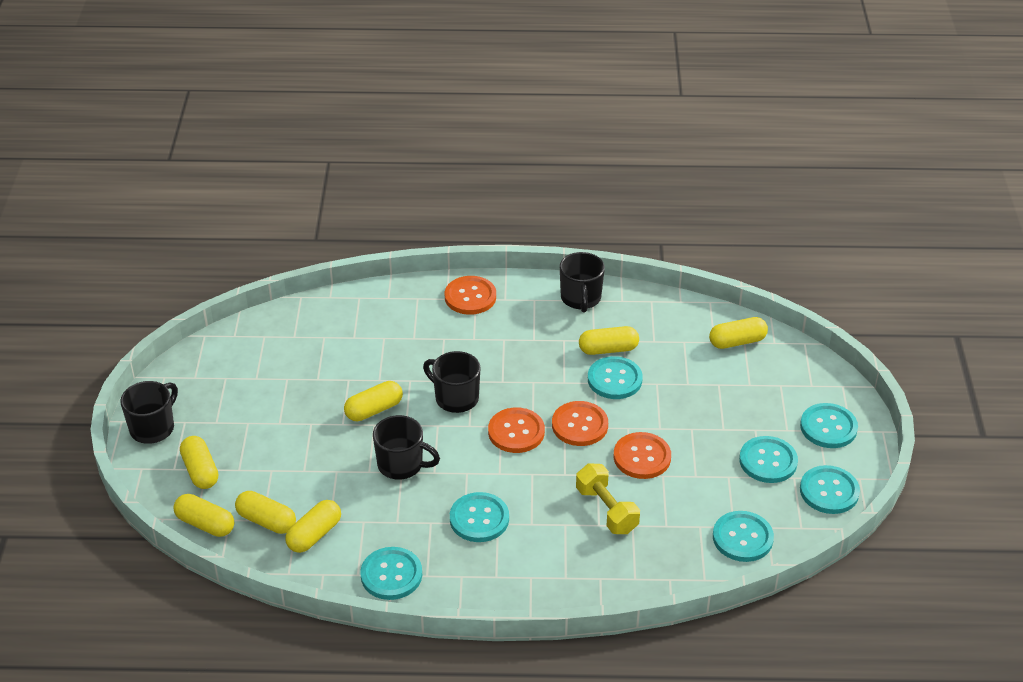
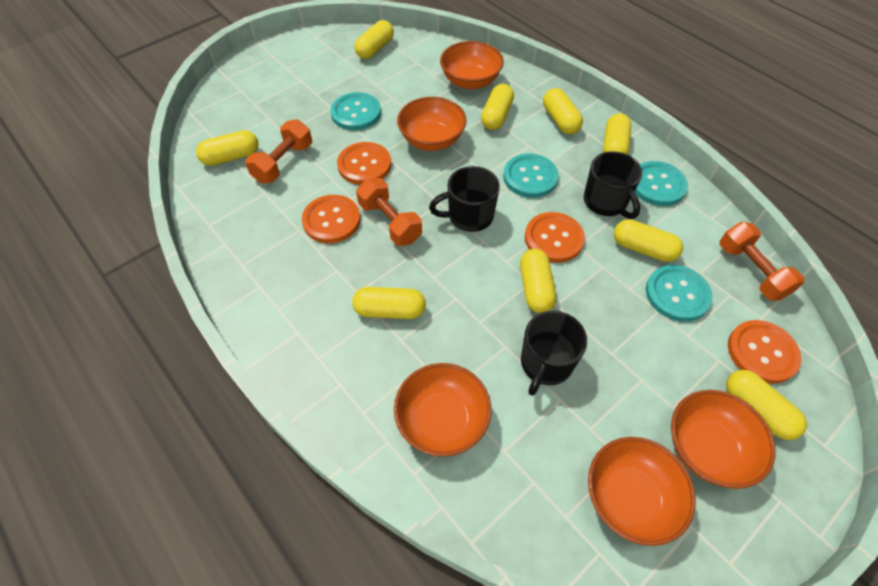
black mug: [120,381,178,444] [373,415,440,479] [423,351,481,413] [560,252,605,312] = 4 -> [429,166,500,232] [521,311,587,396] [583,151,643,219] = 3
orange bowl: none = 0 -> [394,363,491,456] [397,97,467,151] [440,41,504,89] [588,437,696,546] [671,390,775,489] = 5
orange dumbbell: none = 0 -> [245,119,312,183] [356,178,422,246] [720,222,804,301] = 3
turquoise button: [360,547,422,600] [450,492,509,542] [588,356,643,399] [713,511,774,562] [739,436,798,483] [800,403,858,448] [800,465,860,514] = 7 -> [331,92,381,130] [503,154,559,198] [635,161,688,206] [646,265,713,322] = 4
yellow capsule: [174,494,234,537] [180,436,218,489] [235,491,296,534] [285,500,341,553] [344,381,403,421] [579,326,639,355] [709,317,768,349] = 7 -> [196,130,259,166] [352,287,426,319] [354,20,394,59] [481,84,514,130] [520,249,556,313] [543,88,583,134] [603,113,631,155] [614,219,683,262] [726,370,807,440] = 9
yellow dumbbell: [576,463,640,534] = 1 -> none = 0

